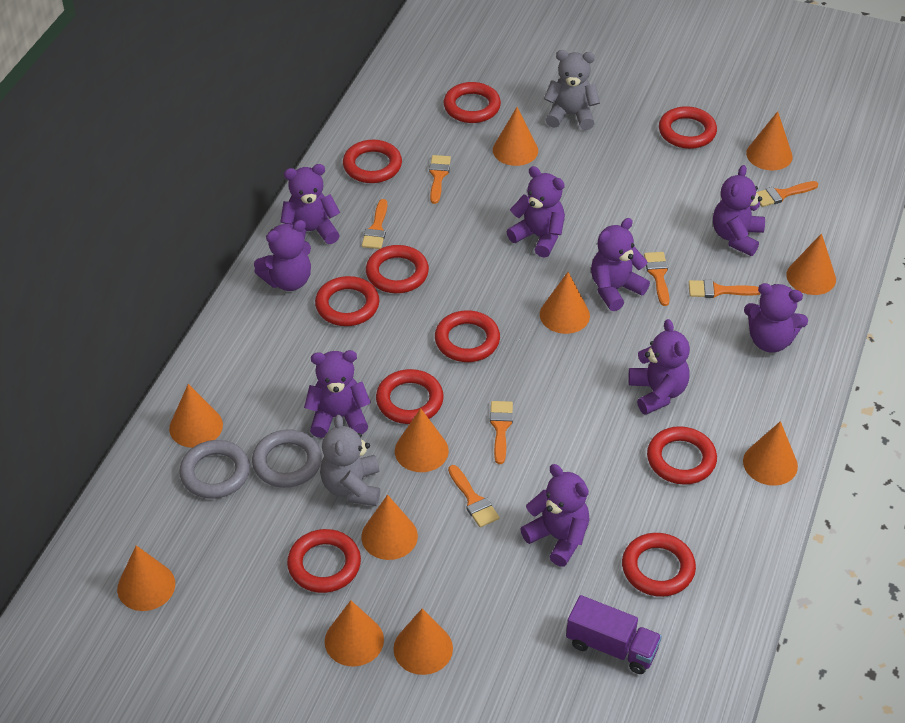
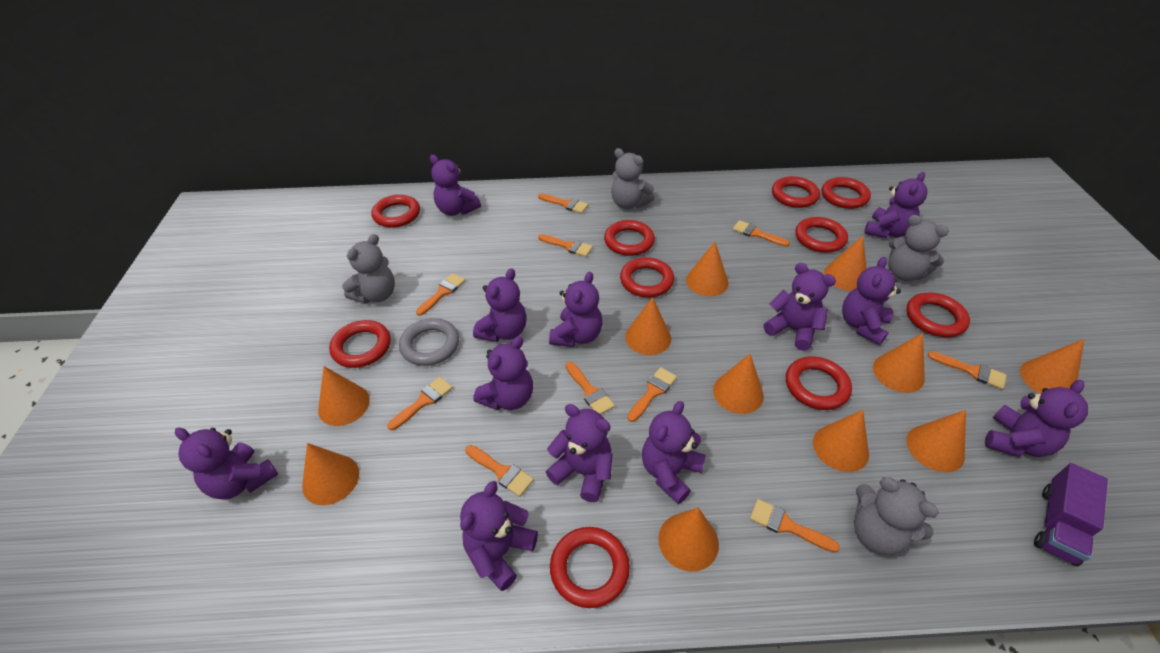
grey ring: [179,440,250,499] [252,429,322,488] = 2 -> [399,318,459,366] = 1
grey teddy bear: [320,415,380,506] [544,50,600,130] = 2 -> [342,234,395,304] [611,148,655,209] [854,477,939,555] [888,215,949,281] = 4
orange brush: [362,199,387,249] [429,155,451,204] [448,465,500,527] [490,401,513,464] [644,252,670,306] [689,280,760,298] [756,181,818,207] = 7 -> [387,377,453,430] [416,273,465,316] [465,445,534,497] [538,193,588,213] [538,234,593,257] [566,362,615,414] [627,367,677,422] [733,220,790,247] [750,499,840,553] [927,351,1007,389] = 10
purple teddy bear: [254,220,311,291] [281,164,340,244] [304,350,371,438] [506,166,565,258] [520,464,590,567] [591,218,650,311] [628,319,690,415] [713,165,765,256] [744,283,808,353] = 9 -> [175,428,278,500] [430,155,481,216] [460,481,538,591] [473,268,527,342] [473,336,533,410] [546,404,613,502] [549,272,602,347] [642,401,706,504] [764,263,836,351] [842,257,901,345] [864,172,928,238] [985,380,1088,457] = 12

